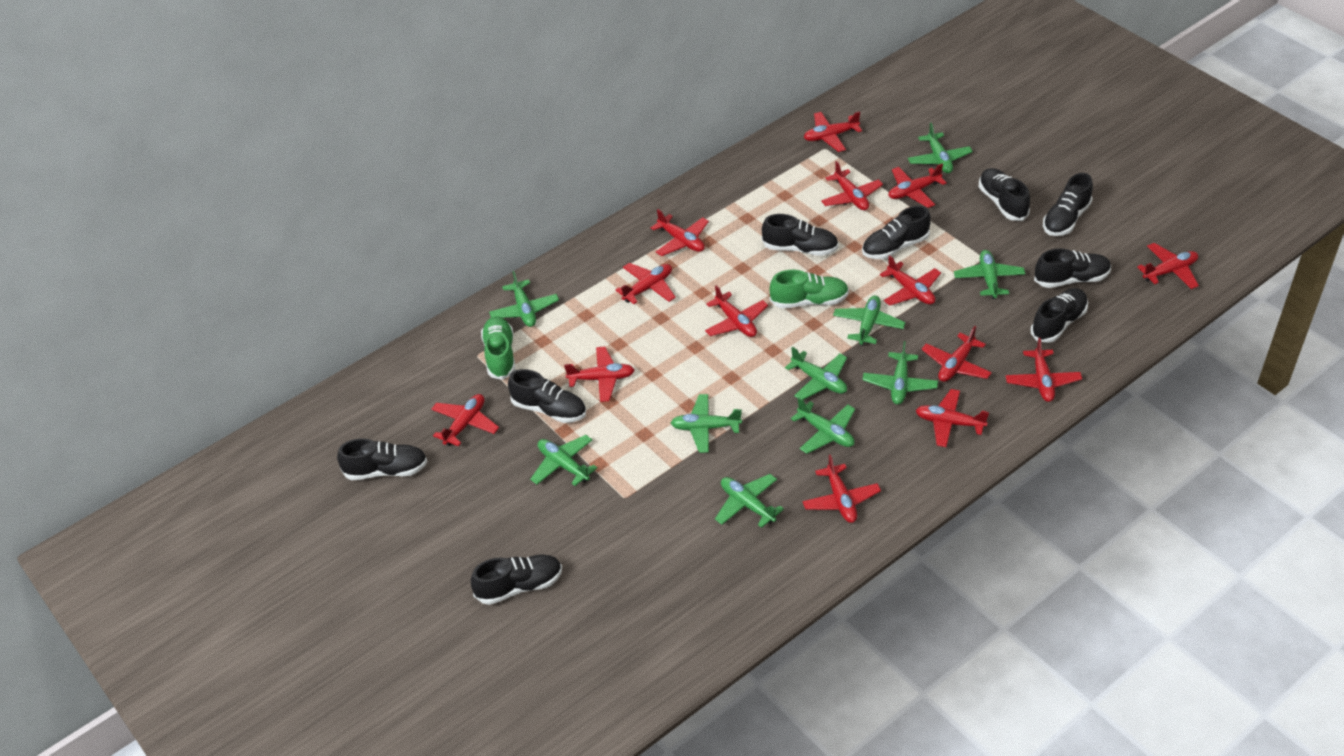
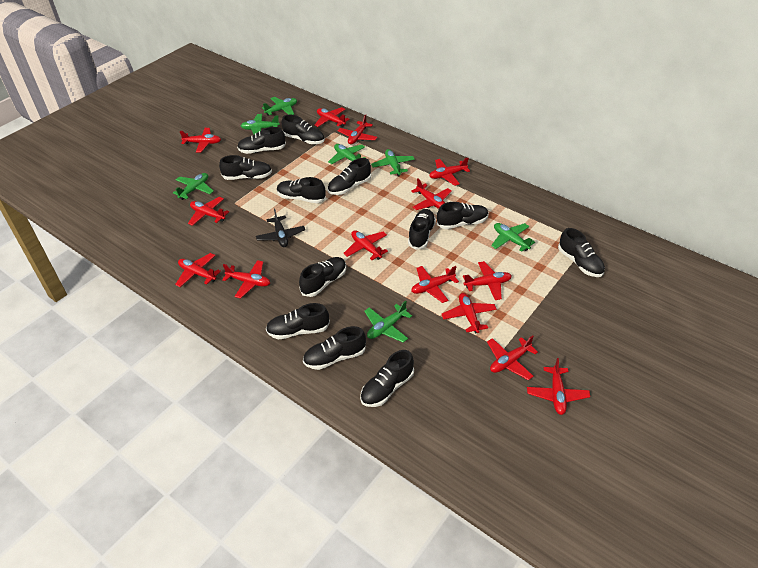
black plane: none = 0 -> [256,209,305,247] = 1
black shoe: [337,438,428,480] [471,555,562,605] [508,369,586,423] [762,214,839,256] [862,206,931,259] [979,168,1030,221] [1031,288,1088,343] [1034,248,1111,288] [1043,173,1093,236] = 9 -> [219,155,272,180] [237,127,286,154] [266,303,330,340] [277,177,326,203] [282,115,325,144] [299,257,346,297] [303,326,366,370] [327,158,371,195] [360,350,414,407] [408,209,436,250] [437,202,489,229] [558,228,605,277] = 12
green plane: [489,271,559,327] [530,435,597,486] [671,394,742,453] [715,474,784,528] [785,347,847,400] [791,398,855,454] [833,295,906,346] [863,341,938,405] [908,123,973,173] [954,250,1025,299] = 10 -> [173,173,214,200] [241,114,280,134] [262,97,297,116] [328,144,365,164] [364,301,412,343] [371,149,415,176] [491,223,535,252] = 7
green shoe: [481,316,515,380] [770,270,849,308] = 2 -> none = 0

